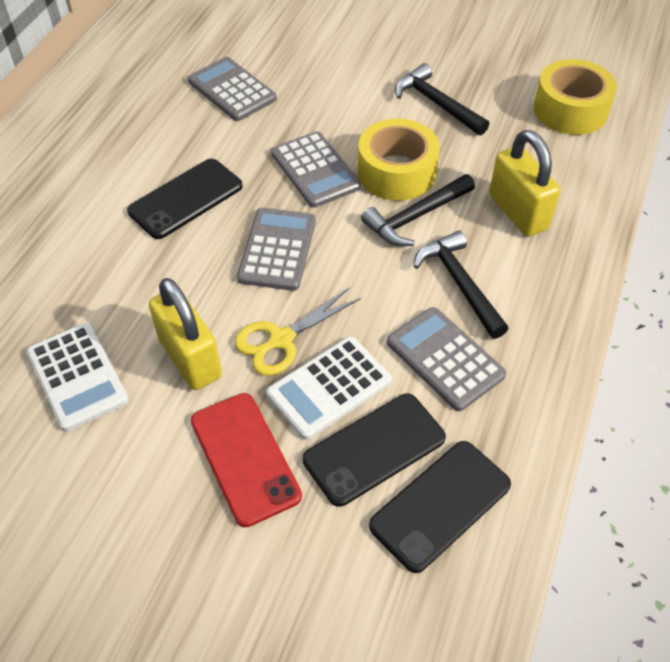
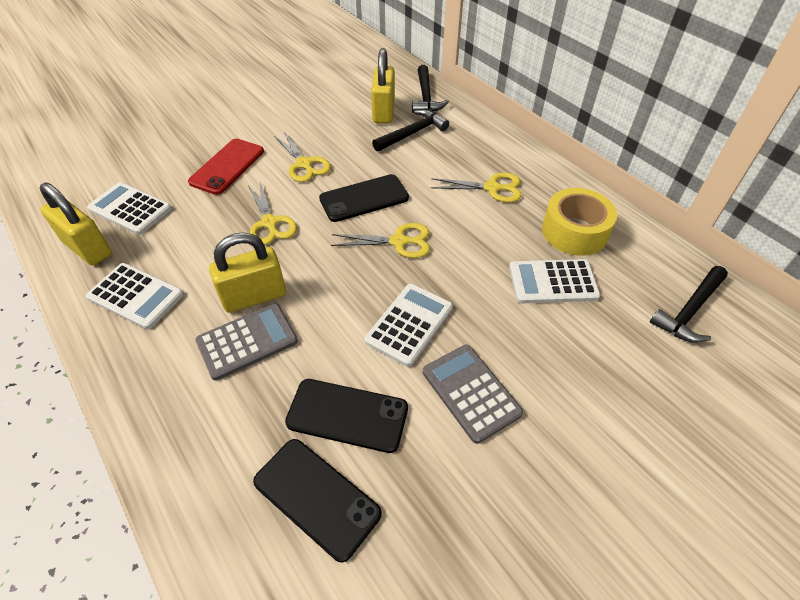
grey calculator: [188,57,277,121] [237,208,316,291] [271,131,361,208] [387,307,506,411] = 4 -> [195,303,298,381] [423,345,523,444] = 2
white calculator: [26,323,129,432] [266,336,392,440] = 2 -> [86,263,184,329] [87,182,172,235] [365,284,453,367] [509,259,600,303] = 4
yellow padlock: [149,278,222,390] [489,130,561,237] = 2 -> [39,183,112,266] [209,232,286,313] [371,48,395,124] = 3
yellow scissors: [234,288,361,376] = 1 -> [248,182,297,245] [274,131,331,182] [331,223,430,258] [431,173,522,202] = 4
yellow tape: [358,118,440,201] [534,59,617,135] = 2 -> [542,188,617,256] = 1

